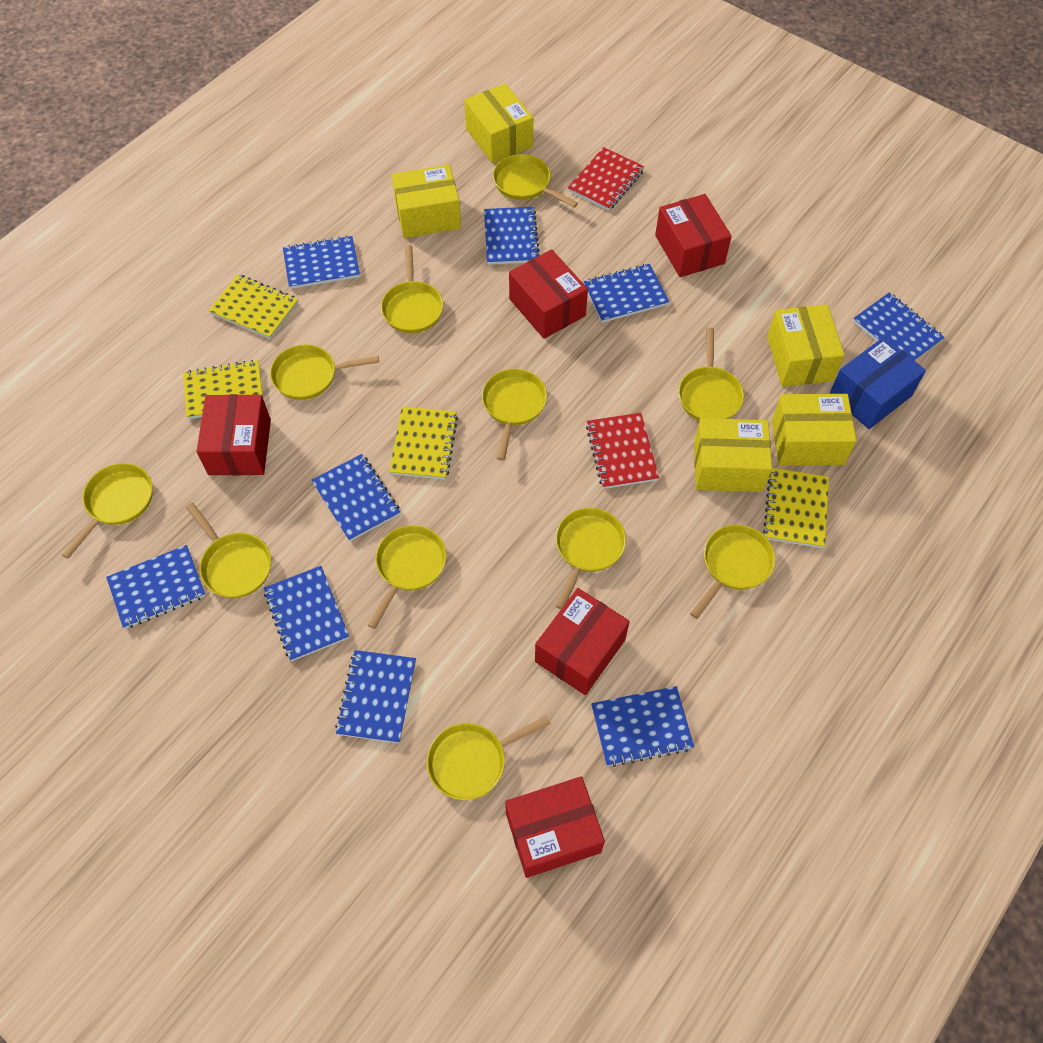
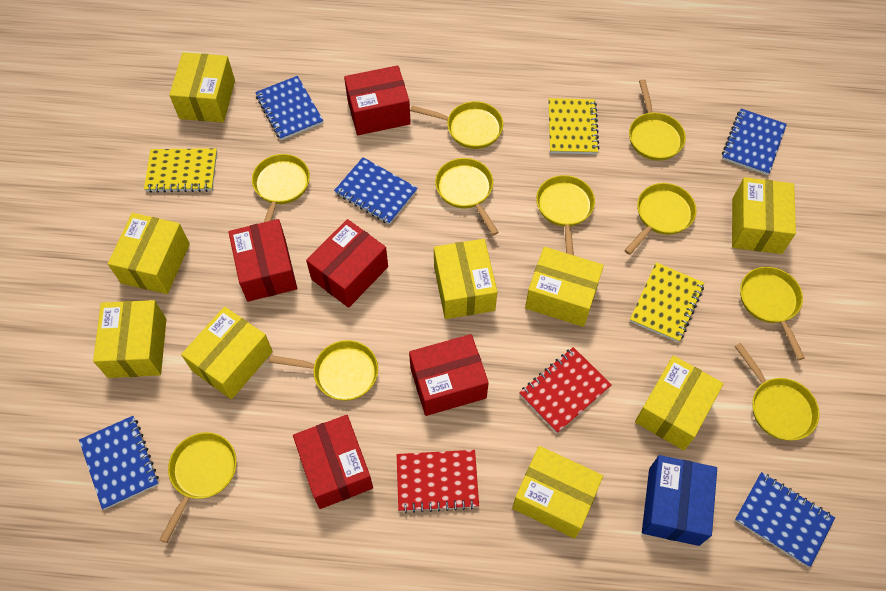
blue notebook: [106,545,206,629] [264,566,349,661] [283,236,360,289] [312,454,400,541] [335,650,416,743] [484,207,540,265] [583,264,669,323] [591,686,694,767] [853,292,945,361] = 9 -> [79,416,159,510] [255,76,323,140] [334,157,418,225] [722,108,787,175] [735,472,835,567] = 5
yellow box: [392,165,461,238] [464,83,533,164] [694,418,772,492] [767,305,845,387] [772,394,857,466] = 5 -> [93,300,166,378] [108,213,190,294] [169,52,235,123] [181,307,273,399] [434,239,497,319] [512,446,603,539] [525,247,604,327] [635,356,724,451] [732,177,796,254] = 9
yellow notebook: [183,360,263,419] [209,274,298,339] [389,406,458,480] [763,468,829,548] = 4 -> [144,148,217,192] [549,98,600,154] [630,262,704,342] = 3
yellow pan: [62,463,153,559] [186,503,271,598] [270,344,379,400] [368,525,447,629] [381,245,443,333] [427,715,551,800] [482,369,547,461] [493,154,578,208] [556,508,626,609] [678,328,744,421] [690,525,775,619] = 11 -> [159,432,237,543] [252,154,310,222] [269,340,378,401] [410,101,503,149] [435,158,499,235] [536,175,595,255] [624,183,697,255] [629,80,686,161] [735,343,819,441] [740,267,805,360] = 10

